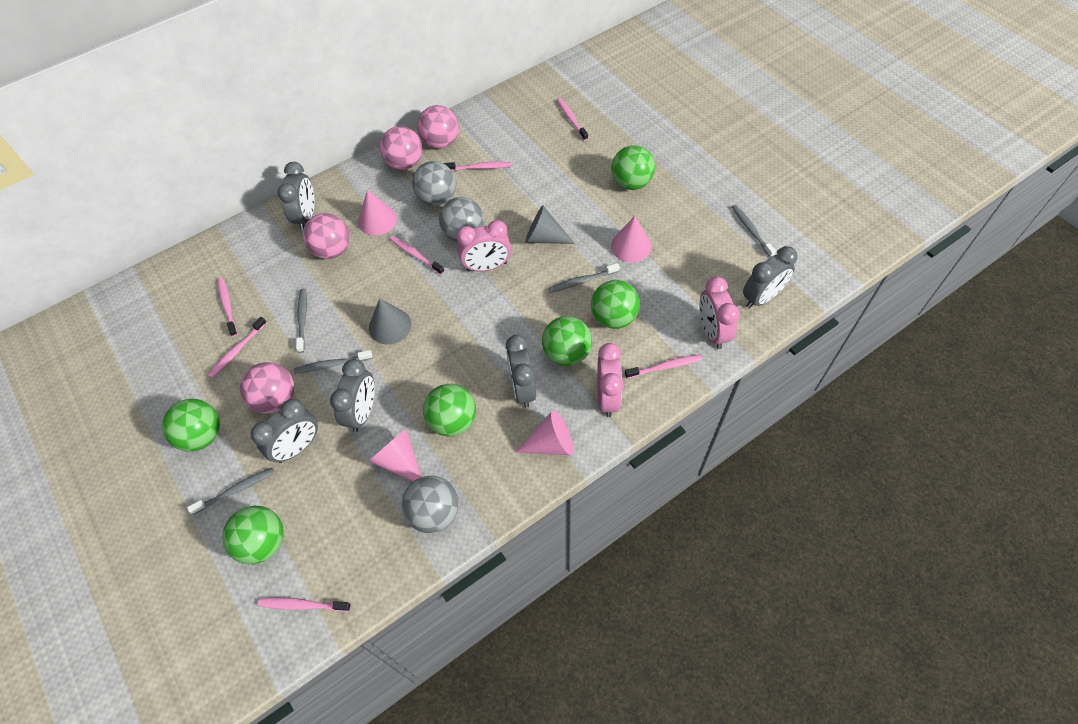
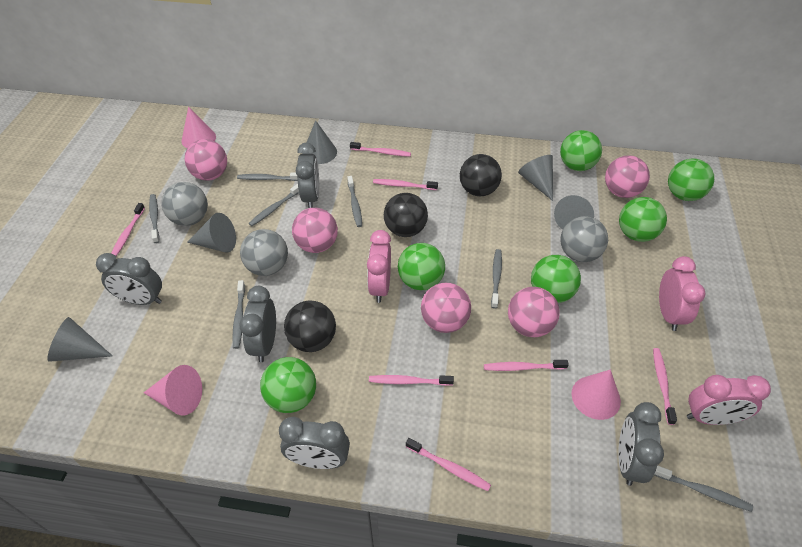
black ball: none = 0 -> [284,301,336,352] [384,193,428,237] [460,154,502,196] = 3
grey cone: [369,298,412,344] [525,205,575,244] = 2 -> [48,317,112,362] [187,213,236,253] [302,120,337,164] [518,155,553,201] [554,195,594,230] = 5
grey toothbrush: [187,468,274,515] [294,350,373,374] [296,289,307,353] [549,263,619,293] [732,205,776,258] = 5 -> [149,194,159,243] [232,280,245,349] [237,172,298,181] [248,184,299,226] [347,176,362,227] [491,249,502,309] [654,465,753,512] = 7
pink ball: [240,362,294,413] [303,213,350,259] [380,126,422,170] [417,105,459,149] = 4 -> [185,139,227,181] [292,208,338,253] [421,283,471,333] [508,287,560,337] [605,156,650,198] = 5
pink cone: [358,189,397,236] [369,429,421,482] [515,410,574,455] [611,216,652,263] = 4 -> [144,365,202,416] [181,107,216,148] [571,370,621,420] = 3

